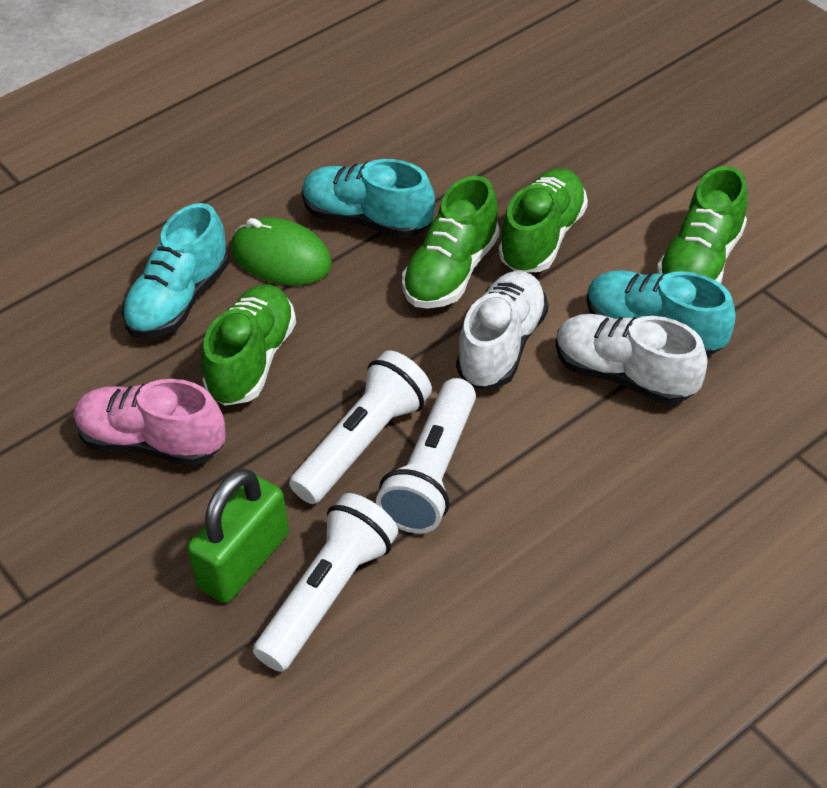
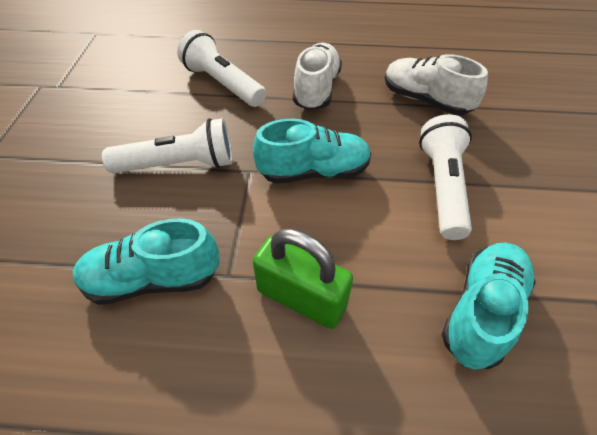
green mouse: [231,218,332,285] = 1 -> none = 0
green shoe: [202,284,296,406] [402,176,500,309] [499,168,588,272] [657,166,748,284] = 4 -> none = 0
pink shoe: [74,379,226,466] = 1 -> none = 0

